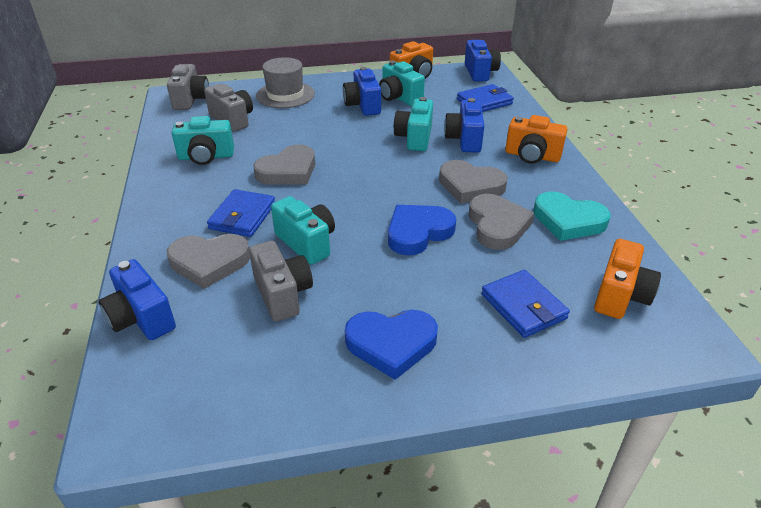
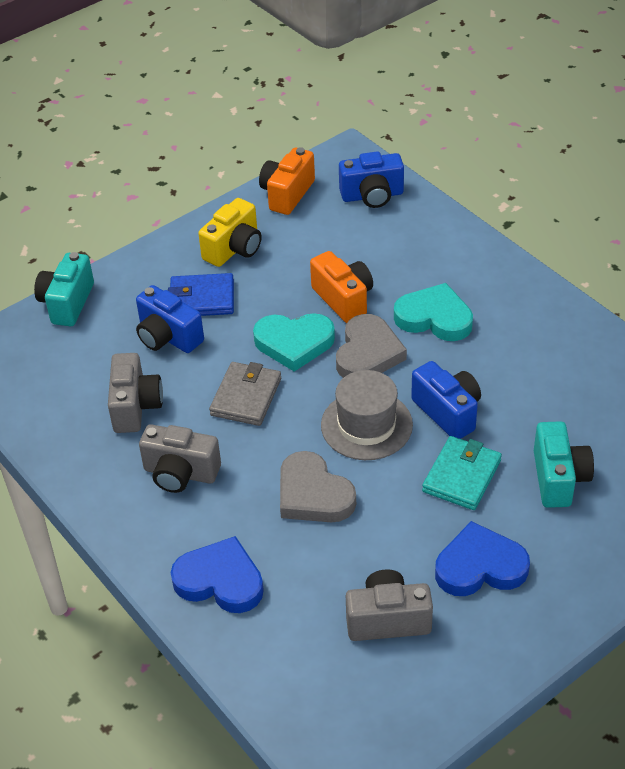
blue camera: [99,259,176,340] [343,67,381,116] [444,98,484,152] [465,40,501,82] = 4 -> [136,285,204,353] [339,152,404,208] [411,361,481,439] = 3
blue wallet: [207,189,275,237] [457,84,514,112] [481,270,570,338] = 3 -> [168,273,234,316] = 1
grey heart: [167,234,250,289] [254,144,315,185] [439,160,508,204] [469,194,534,250] = 4 -> [280,451,356,522] [336,314,407,378] = 2
grey wallet: none = 0 -> [209,362,281,426] = 1
orange camera: [390,41,433,79] [505,115,568,164] [594,239,661,319] = 3 -> [259,147,315,215] [310,251,373,323] = 2
turquoise camera: [172,116,234,165] [271,196,335,265] [379,60,425,106] [393,97,433,151] = 4 -> [34,252,94,327] [534,421,594,508] = 2
turquoise heart: [533,191,610,241] = 1 -> [253,313,335,372] [394,283,473,341] = 2
turquoise wallet: none = 0 -> [422,436,502,510] = 1
yellow camera: none = 0 -> [198,198,262,267] = 1

